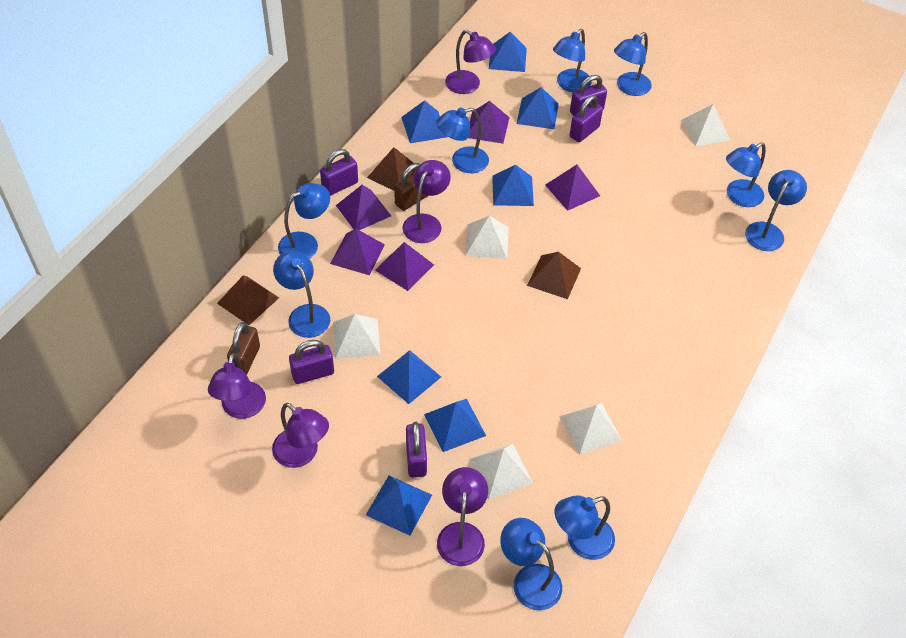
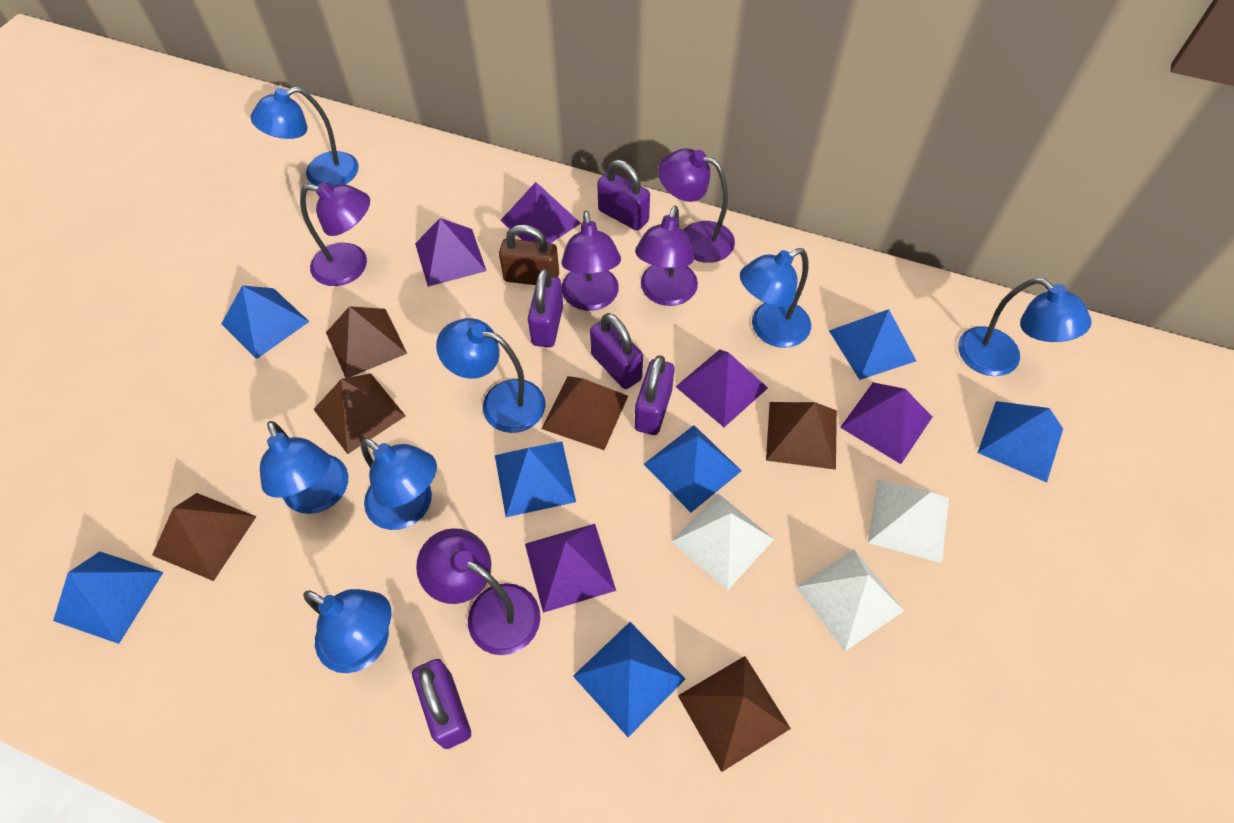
blue lamp: [273,251,330,338] [278,183,330,259] [436,107,489,173] [500,518,562,610] [553,29,591,92] [554,495,615,560] [614,32,652,96] [726,142,766,207] [745,170,807,251] = 9 -> [251,87,359,186] [260,421,348,514] [303,589,391,673] [361,438,437,530] [436,318,545,433] [740,248,811,348] [958,278,1092,376] = 7
brown padlock: [227,322,260,375] [394,163,428,211] = 2 -> [499,225,559,285] = 1
brown pyramid: [217,275,279,325] [367,147,416,191] [527,252,581,299] = 3 -> [152,493,257,581] [313,373,406,454] [326,306,407,378] [542,376,628,450] [678,656,791,772] [766,402,837,470] = 6
white pyramid: [333,314,381,359] [465,216,509,259] [469,444,533,500] [559,403,622,455] [681,104,730,147] = 5 -> [671,493,774,591] [796,550,904,651] [868,479,949,563] = 3

